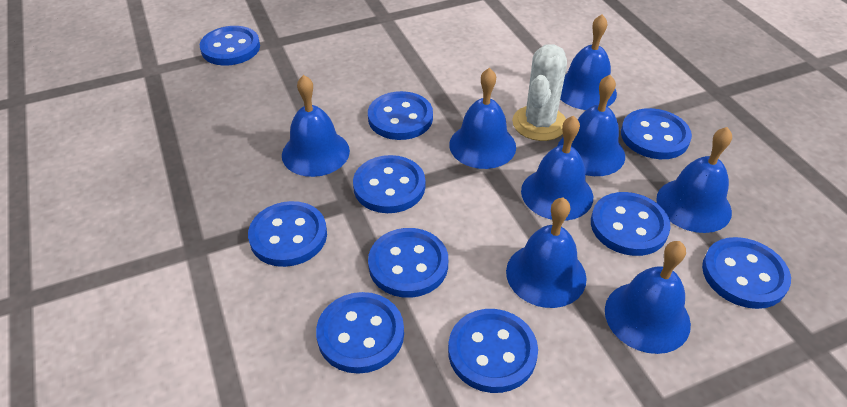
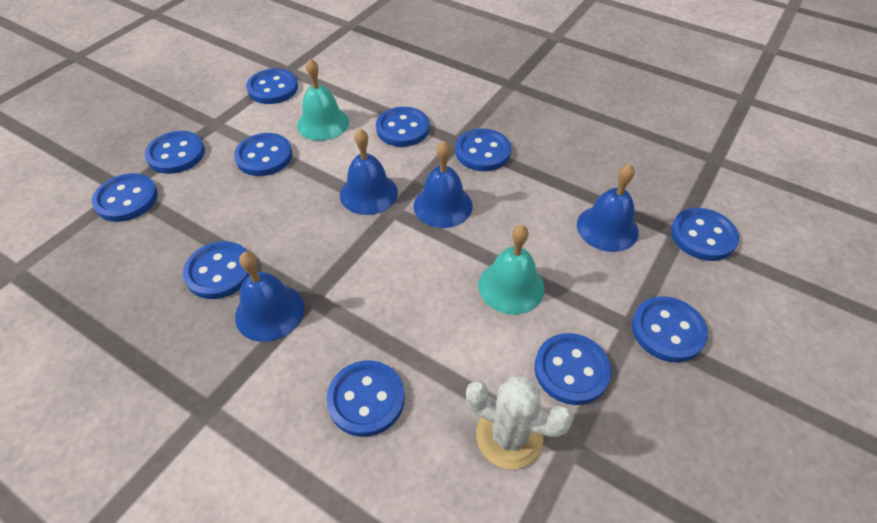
blue bell: [282,75,350,177] [449,68,516,169] [506,198,586,308] [521,115,593,221] [557,75,625,176] [560,14,617,110] [605,241,691,354] [656,127,732,233] = 8 -> [235,251,304,342] [340,129,398,215] [414,141,472,228] [577,164,639,252] = 4
blue button: [200,26,260,66] [248,201,327,267] [316,292,404,374] [353,155,425,213] [368,91,433,140] [368,228,448,298] [448,309,538,393] [591,192,671,256] [621,108,692,159] [702,237,791,309] = 10 -> [92,173,158,222] [145,131,205,174] [183,241,250,299] [234,133,292,176] [246,68,298,104] [326,360,405,437] [376,107,429,147] [456,129,511,171] [534,333,611,405] [632,296,708,363] [671,208,739,261] = 11
turquoise bell: none = 0 -> [297,58,349,141] [478,225,545,314] = 2

